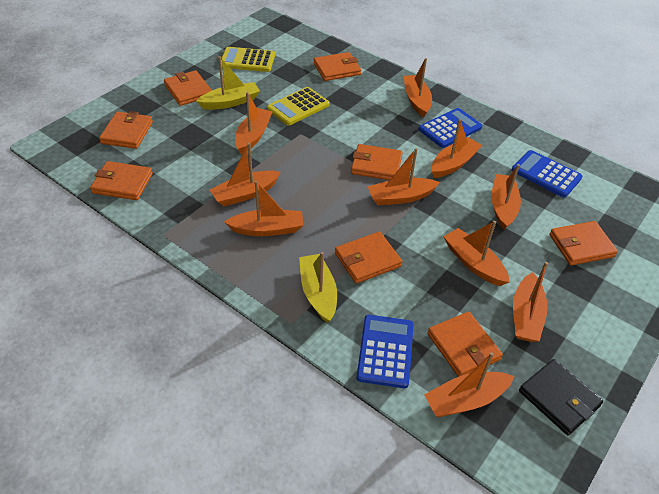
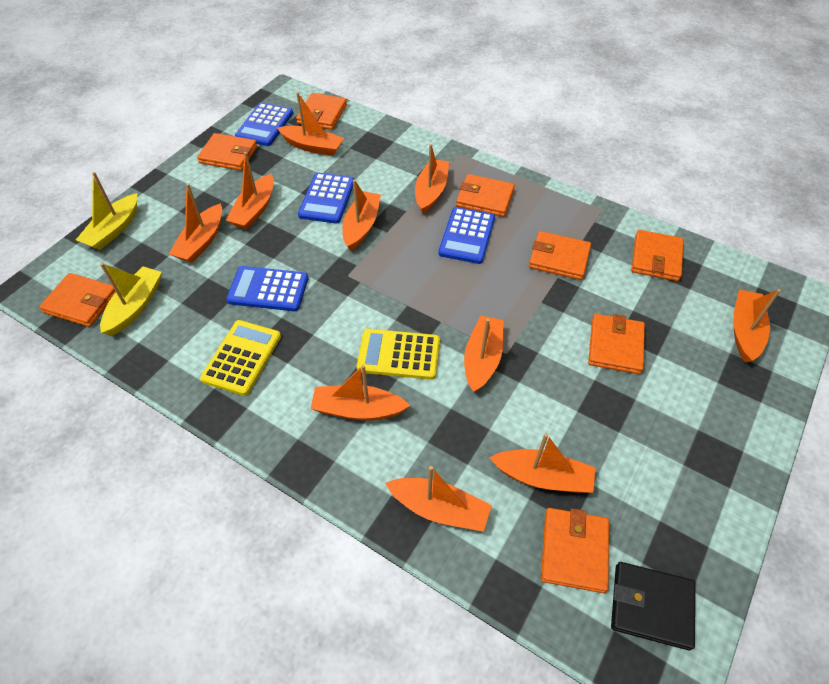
blue calculator: [356,315,414,388] [418,108,483,148] [512,150,583,198] = 3 -> [226,266,308,311] [235,103,293,146] [298,172,354,224] [438,207,495,264] = 4

